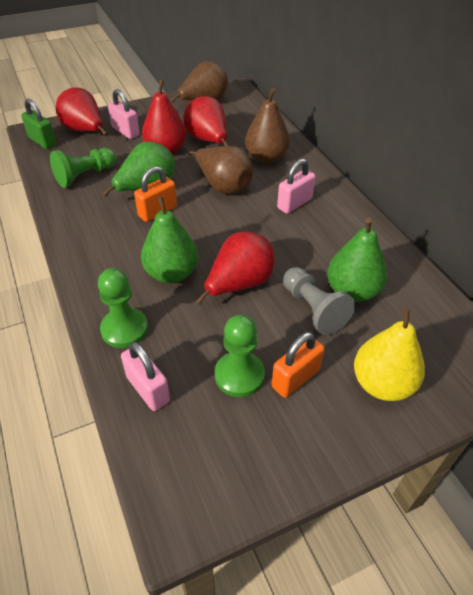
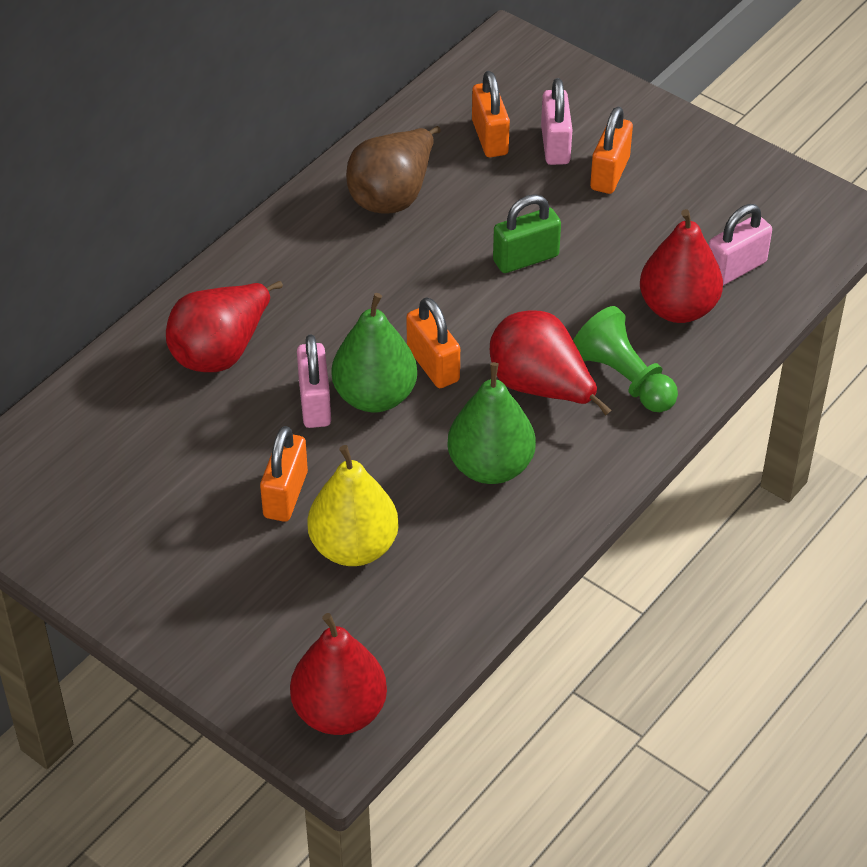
brown pear: [170,61,228,103] [188,146,253,194] [245,88,290,164] = 3 -> [346,126,441,214] = 1
green pawn: [50,148,116,188] [98,268,148,348] [215,315,265,397] = 3 -> [573,306,678,412] = 1
green pear: [103,142,175,197] [141,196,198,284] [327,218,387,302] = 3 -> [332,293,417,413] [447,362,536,484] = 2
grey pawn: [283,267,356,335] = 1 -> none = 0
orange padlock: [134,166,177,222] [272,332,325,398] = 2 -> [260,426,308,522] [406,297,460,388] [472,71,510,157] [590,107,633,194] = 4

